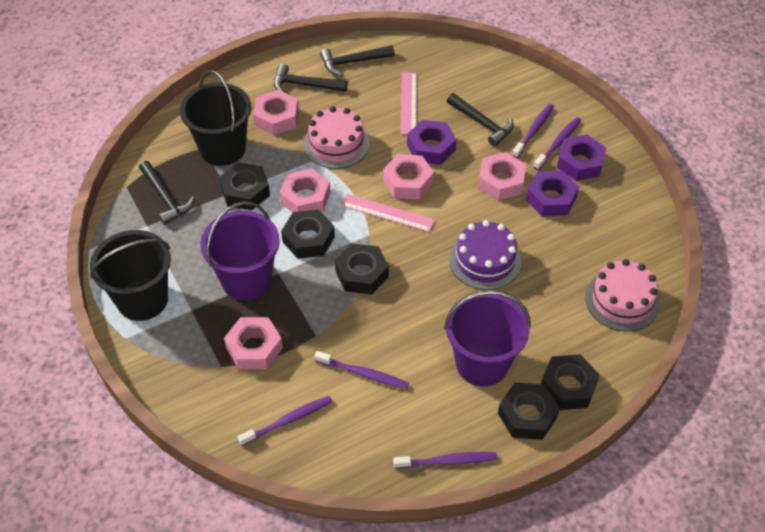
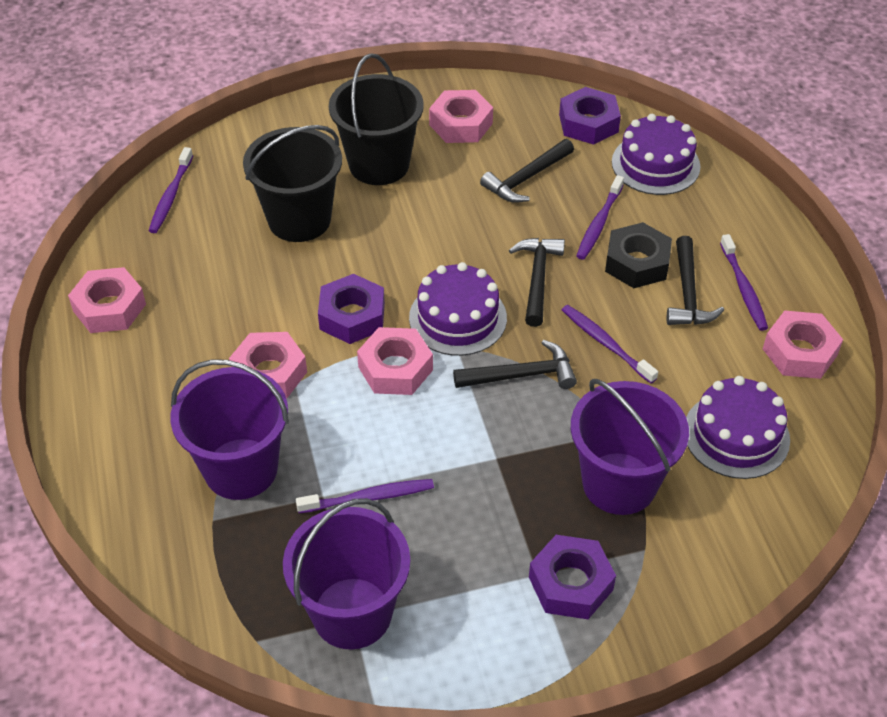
black nut: [220,163,270,210] [281,210,335,259] [335,244,389,294] [498,383,560,440] [541,354,600,410] = 5 -> [605,222,672,288] = 1
pink cake: [304,106,369,169] [585,259,660,332] = 2 -> none = 0
pink ruler: [341,194,435,232] [401,72,417,135] = 2 -> none = 0
purple bucket: [200,201,280,301] [444,291,531,387] = 2 -> [170,359,289,500] [283,498,410,649] [571,379,689,515] = 3
purple cake: [449,220,521,290] = 1 -> [409,262,507,356] [612,114,701,195] [686,376,790,479] = 3

